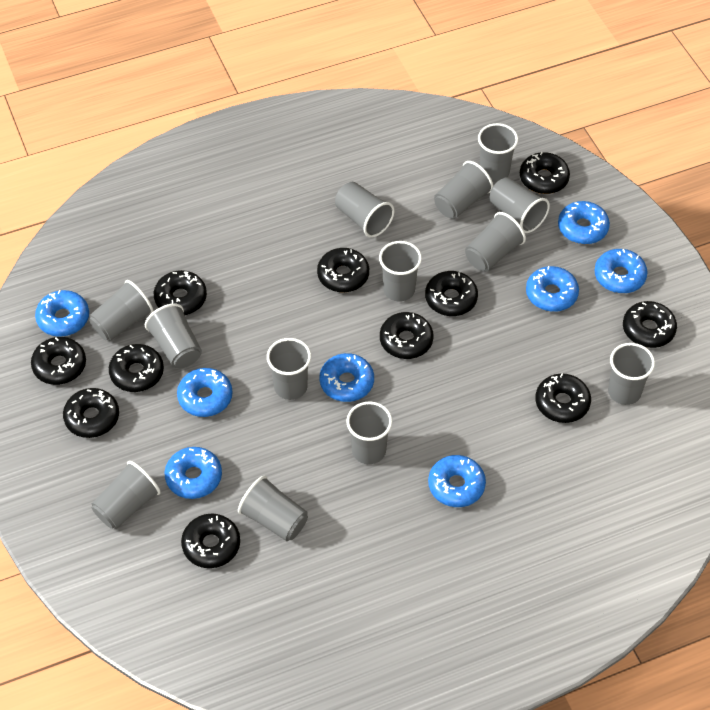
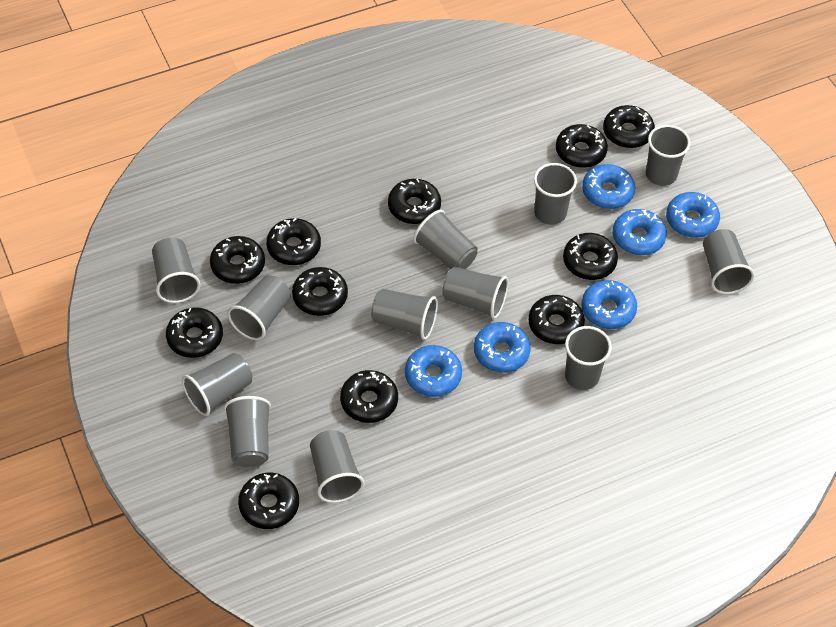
blue donut: [35,290,89,337] [165,447,222,499] [177,368,233,417] [320,353,374,402] [428,455,486,507] [526,266,579,312] [558,201,610,244] [594,249,648,293] = 8 -> [405,345,462,397] [474,322,531,373] [581,280,637,329] [582,164,635,209] [613,209,667,255] [666,192,720,238] = 6
grey cup: [89,280,154,341] [92,461,161,529] [144,304,202,368] [238,476,308,541] [267,338,311,400] [335,182,394,238] [346,402,392,464] [379,241,422,302] [434,161,493,219] [465,212,526,272] [478,123,518,182] [490,177,550,233] [608,343,655,405] = 13 -> [152,237,200,303] [182,353,252,416] [224,396,271,467] [227,275,291,340] [310,430,364,503] [371,289,438,340] [413,210,478,269] [442,267,508,319] [534,163,577,225] [565,326,612,390] [646,125,691,186] [703,229,755,294] = 12

